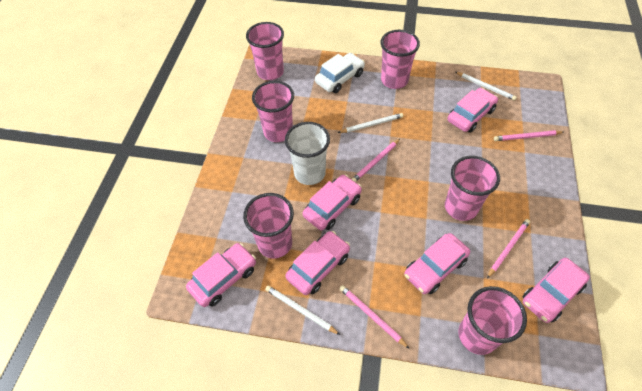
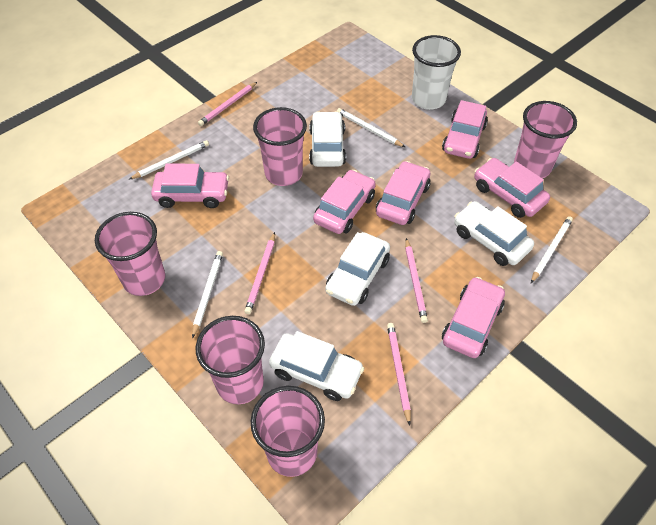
pink cup: [243,193,294,259] [246,22,284,80] [252,81,294,142] [381,30,420,89] [445,156,500,221] [458,286,527,355] = 6 -> [95,212,165,296] [196,316,265,404] [251,386,325,477] [253,107,307,186] [514,101,577,178] = 5
white car: [315,53,365,93] = 1 -> [269,331,364,401] [309,111,346,167] [325,232,390,306] [454,201,534,266] = 4
white pencil: [265,285,340,335] [338,113,403,133] [455,72,517,101] = 3 -> [129,140,209,179] [192,251,223,338] [337,108,405,147] [531,216,573,283] = 4

